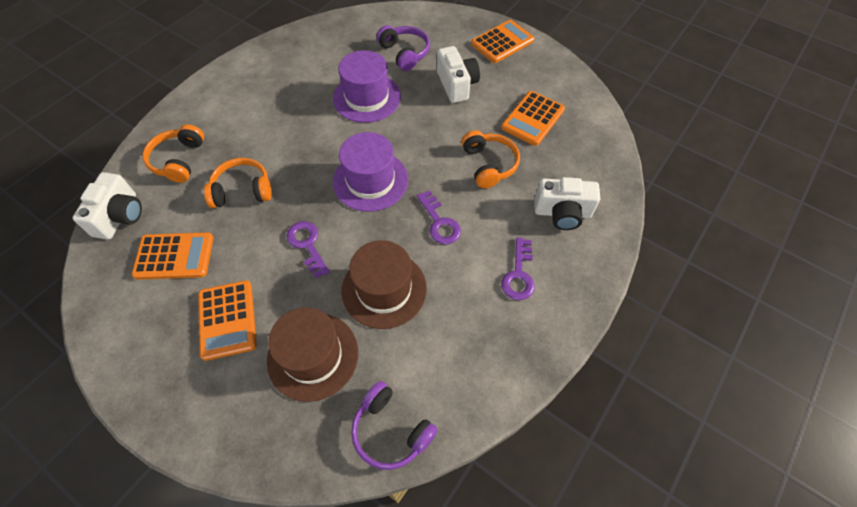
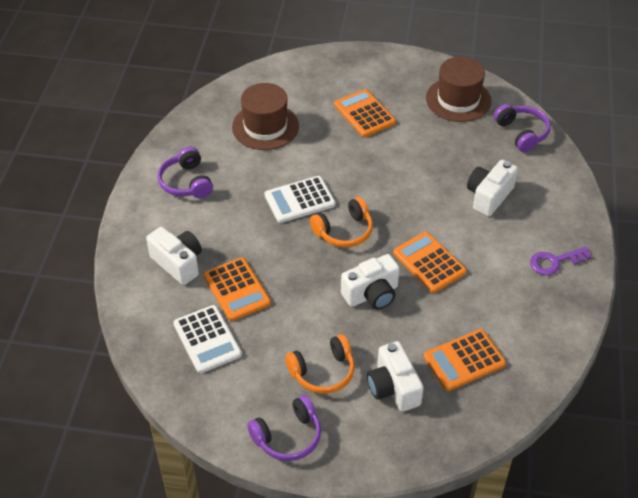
orange headphones: [143,124,204,183] [204,158,272,208] [461,130,520,189] = 3 -> [285,334,355,394] [310,197,373,248] = 2
purple hat: [333,50,401,123] [333,132,408,212] = 2 -> none = 0
purple headphones: [351,381,438,470] [376,25,430,71] = 2 -> [157,147,213,198] [247,395,321,461] [494,104,551,152] = 3
purple key: [286,221,330,278] [417,190,461,244] [501,237,535,300] = 3 -> [530,247,592,275] = 1
white calculator: none = 0 -> [173,305,242,373] [265,176,336,223] = 2
white camera: [72,172,142,240] [437,46,480,103] [534,177,600,230] = 3 -> [146,227,202,285] [341,254,400,310] [367,341,424,412] [467,160,518,217] = 4

